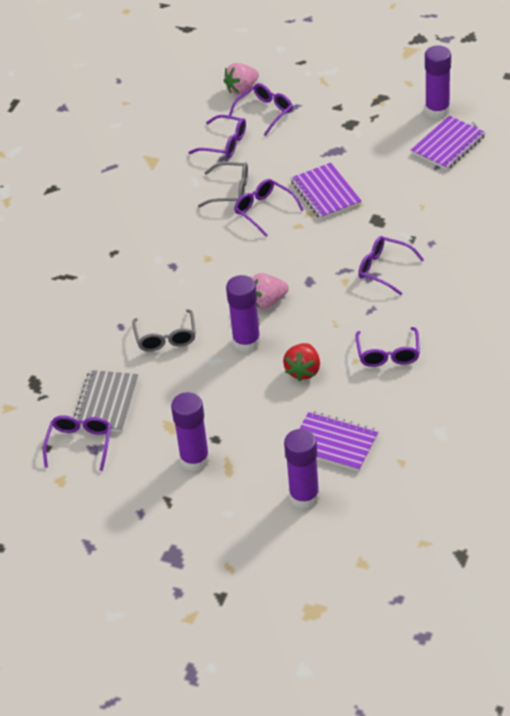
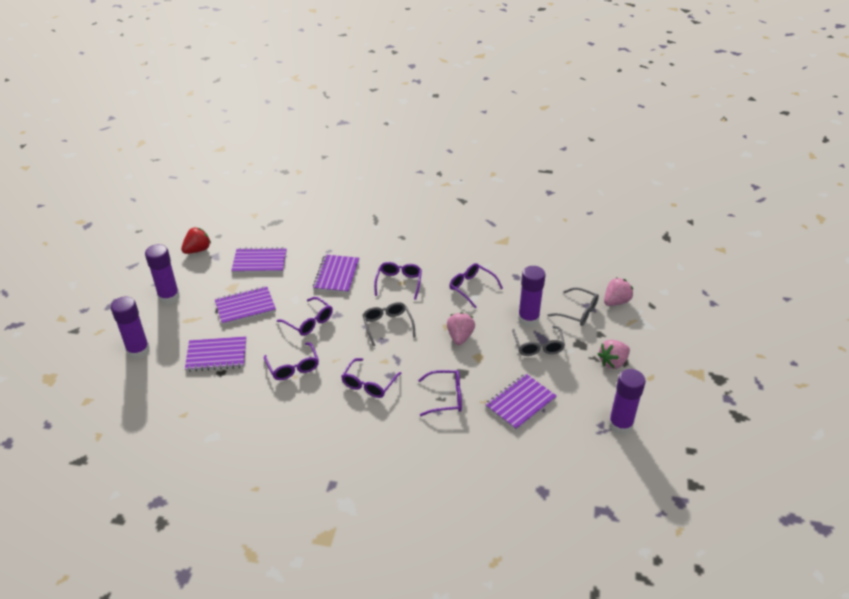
grey glasses: [132,309,196,352] [198,162,248,208] = 2 -> [362,302,416,346] [512,326,565,356] [547,287,599,326] = 3
grey notebook: [74,370,139,432] = 1 -> none = 0
pink strawberry: [224,63,259,95] [252,273,289,309] = 2 -> [447,312,475,345] [598,340,630,369] [604,278,633,306] = 3
purple notebook: [291,163,362,219] [299,411,379,471] [411,116,486,170] = 3 -> [185,336,246,372] [215,286,276,325] [231,247,287,273] [313,254,359,293] [485,373,557,430] = 5

